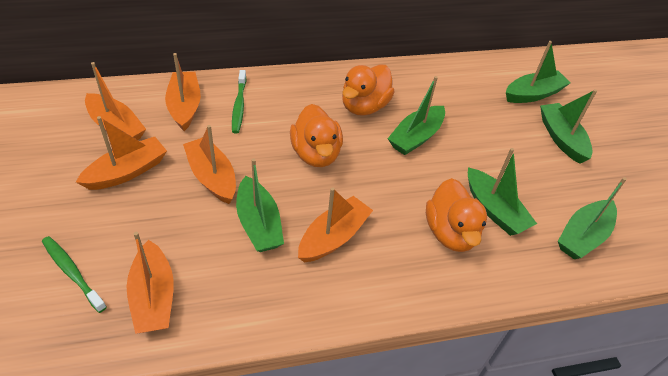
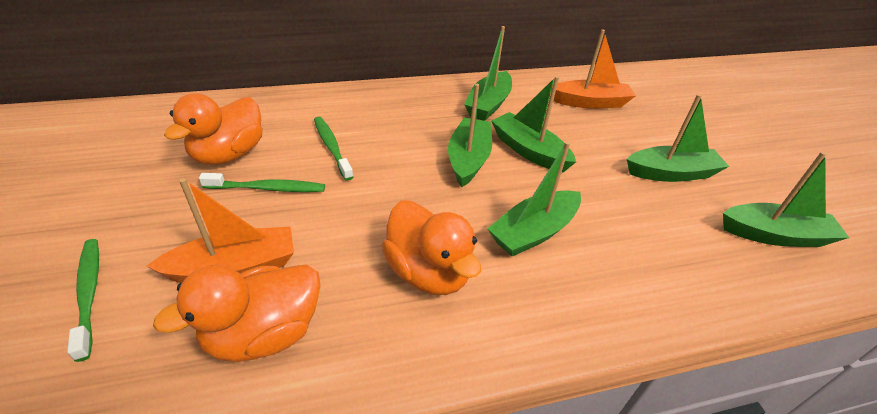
green toothbrush: [42,236,107,313] [232,70,246,133] = 2 -> [67,239,99,362] [199,173,325,192] [314,117,353,181] = 3
orange boat: [76,116,167,190] [85,62,146,140] [127,232,174,334] [165,53,201,131] [183,125,236,204] [298,187,373,262] = 6 -> [147,178,294,283] [551,29,636,109] = 2

